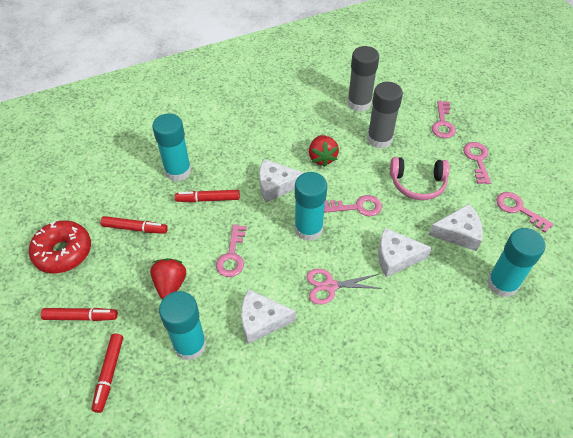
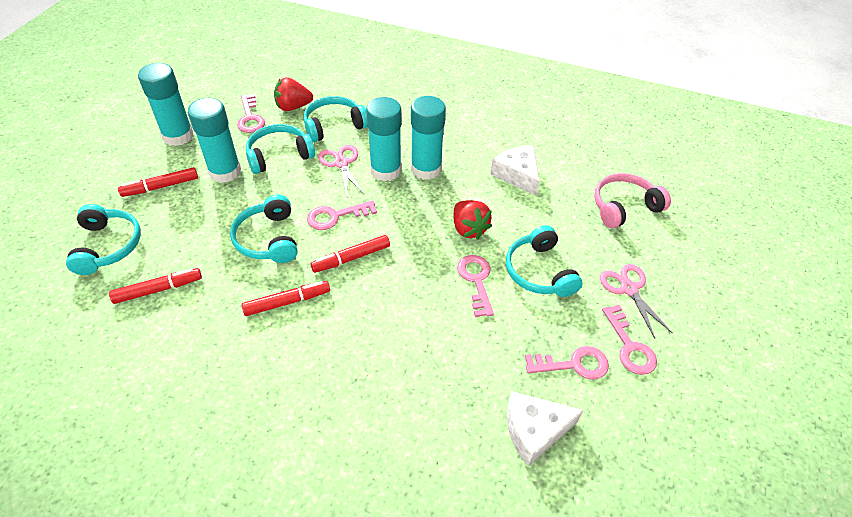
grey glue stick: [347,46,379,112] [367,82,403,149] = 2 -> none = 0
pink scissors: [306,269,382,305] = 1 -> [318,145,365,196] [600,264,673,339] = 2
red donut: [29,220,91,274] = 1 -> none = 0
turquoise headphones: none = 0 -> [66,204,141,275] [230,195,298,263] [246,124,315,174] [303,96,368,142] [506,225,583,297] = 5
white cheese: [241,289,296,344] [259,159,304,203] [378,228,432,277] [429,204,483,251] = 4 -> [490,145,540,196] [507,391,584,466] = 2

